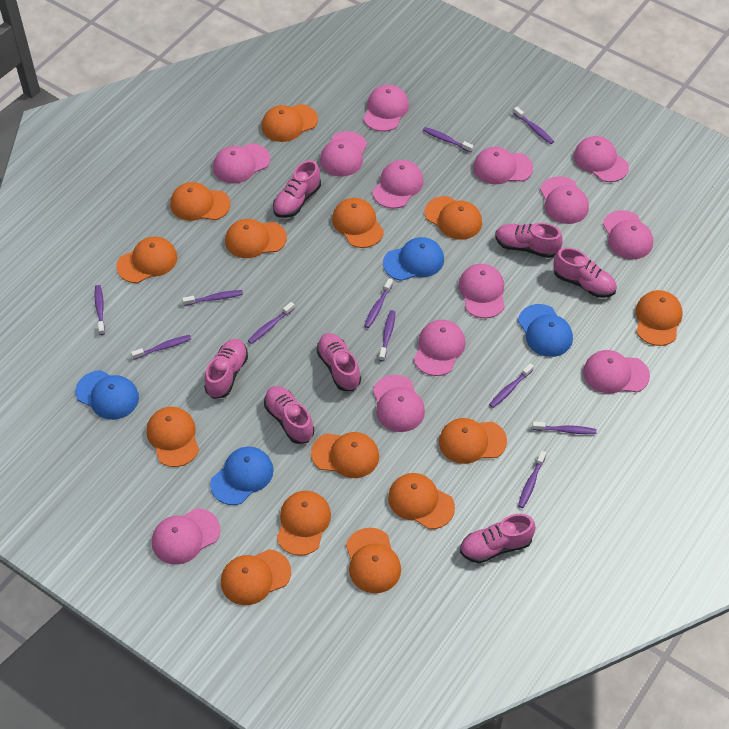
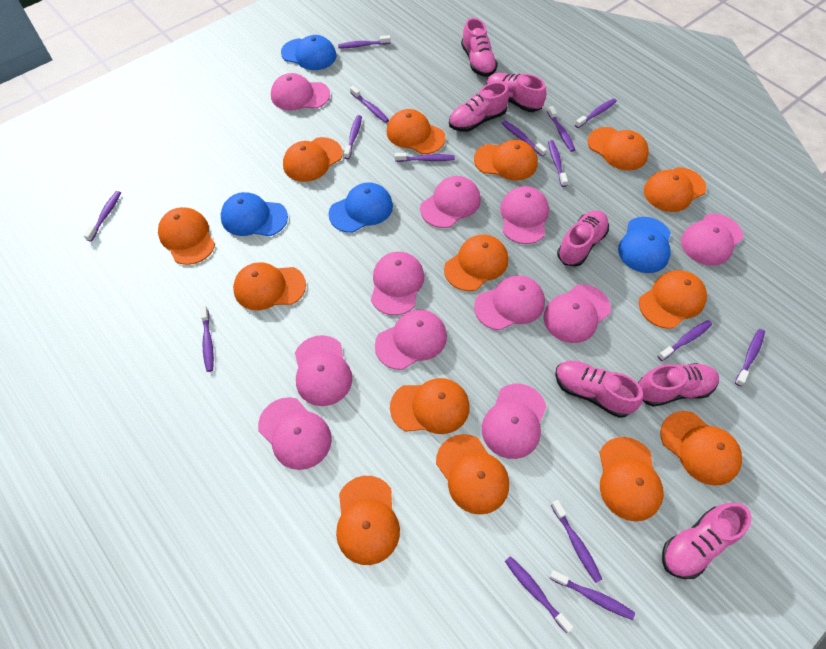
pink cap: [152,508,220,565] [213,143,270,184] [320,131,367,177] [363,85,409,132] [373,160,424,209] [373,375,425,432] [414,320,466,376] [459,264,505,318] [473,147,533,184] [540,176,589,224] [574,136,629,182] [583,350,650,394] [603,210,653,259] = 13 -> [258,397,332,470] [271,73,330,111] [295,335,352,406] [371,252,424,315] [375,310,447,370] [420,176,481,228] [474,275,545,330] [482,384,547,459] [500,186,549,244] [544,284,611,343] [681,213,743,266] = 11
purple toothbrush: [95,285,105,335] [131,335,191,359] [182,290,243,306] [248,302,295,344] [364,278,393,328] [379,310,395,361] [423,127,474,152] [489,363,534,408] [513,107,554,144] [518,451,546,508] [532,422,597,434] = 11 -> [84,191,121,242] [200,306,214,372] [338,35,391,49] [344,115,362,159] [350,86,389,123] [395,153,455,162] [502,120,547,157] [505,556,574,633] [547,106,575,152] [548,140,568,187] [550,570,635,620] [551,500,602,583] [575,98,617,128] [658,320,712,361] [735,329,765,386] = 15

